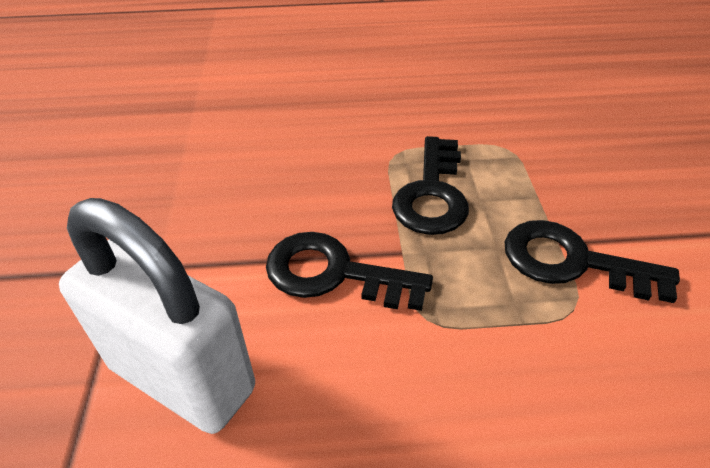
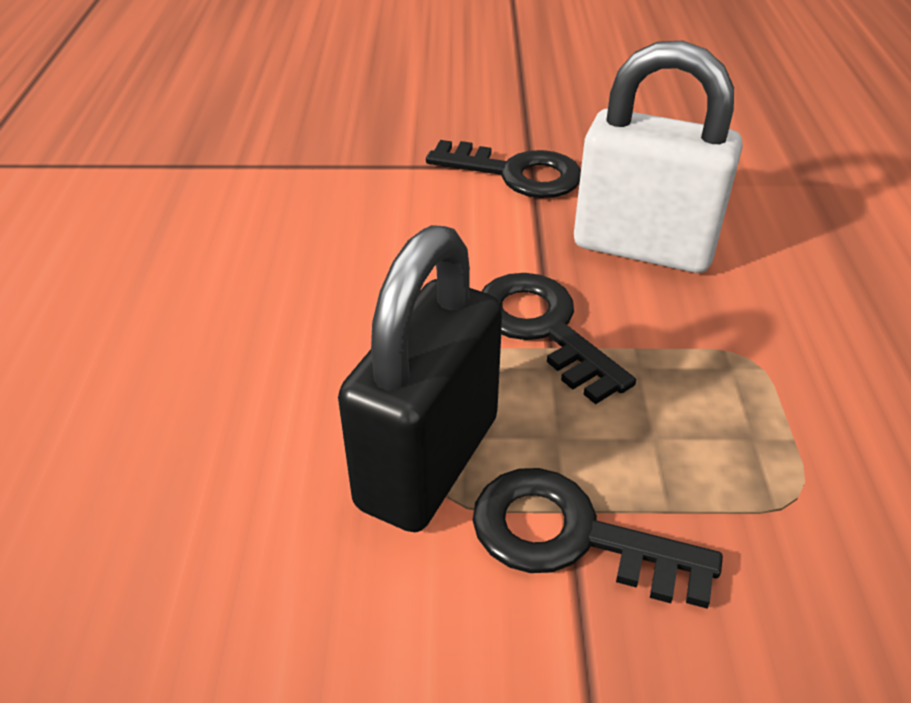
black padlock: none = 0 -> [338,225,502,532] = 1

